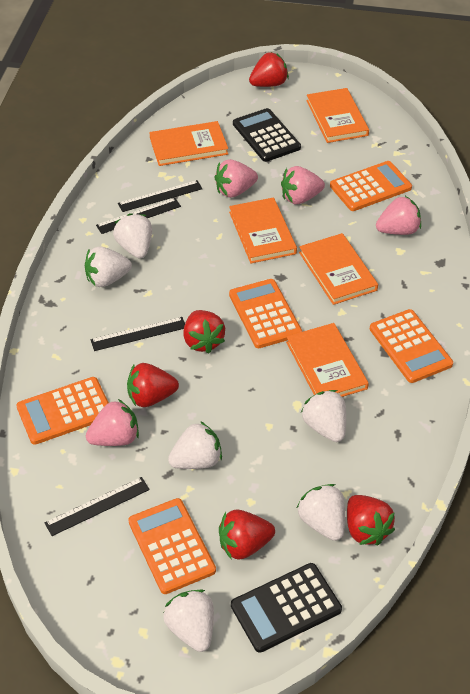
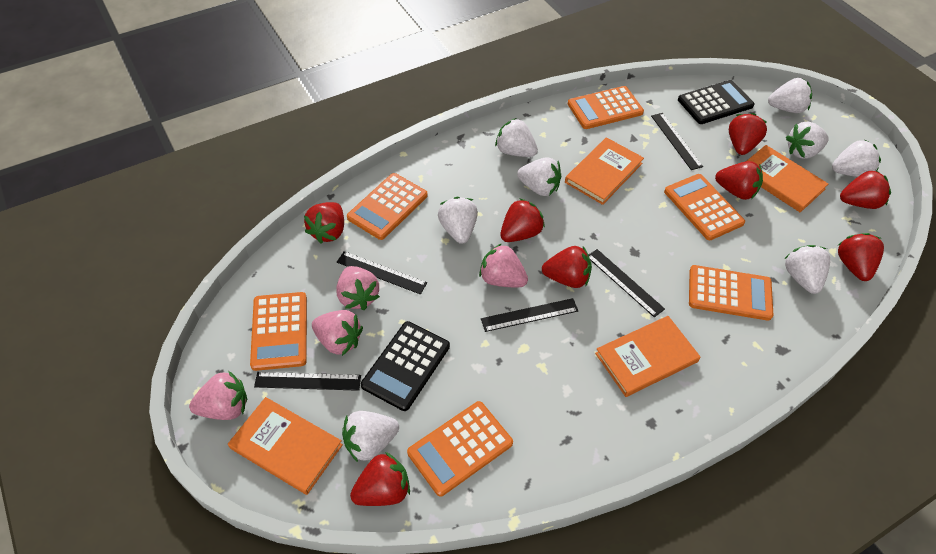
black ruler: [45,477,150,536] [90,317,185,351] [96,198,181,234] [118,180,202,212] = 4 -> [254,372,361,391] [337,251,427,294] [481,298,578,332] [589,249,665,317] [651,113,703,170] = 5
orange book: [149,121,228,166] [229,197,297,263] [286,323,369,397] [299,233,378,305] [306,88,369,143] = 5 -> [228,397,343,495] [565,137,644,205] [595,316,700,397] [747,145,828,212] = 4
orange calculator: [16,377,109,445] [128,498,216,594] [229,279,302,348] [330,161,412,211] [370,309,453,383] = 5 -> [250,292,307,371] [347,173,428,240] [407,401,513,496] [568,86,644,129] [664,174,745,240] [689,265,773,321] = 6
red strawberry: [127,363,179,407] [183,310,225,354] [219,509,275,560] [249,52,289,87] [347,495,395,545] = 5 -> [304,202,344,243] [350,452,410,506] [500,198,545,242] [542,246,592,288] [715,161,763,200] [729,113,767,155] [838,233,884,281] [840,170,891,209] = 8
white strawberry: [85,247,132,287] [113,213,152,259] [163,589,214,652] [168,421,222,469] [297,484,345,541] [301,390,346,442] = 6 -> [342,411,399,462] [438,197,478,244] [495,118,538,157] [517,157,561,196] [768,78,812,113] [784,245,830,294] [786,122,829,159] [832,139,881,177] = 8

